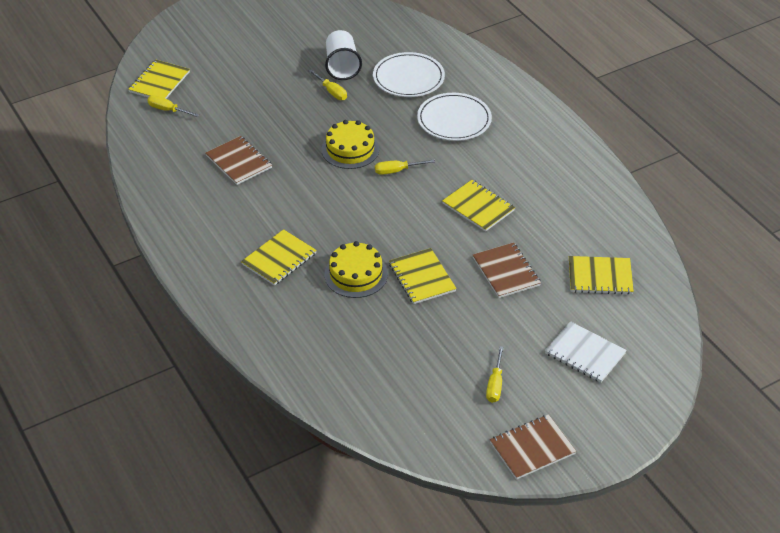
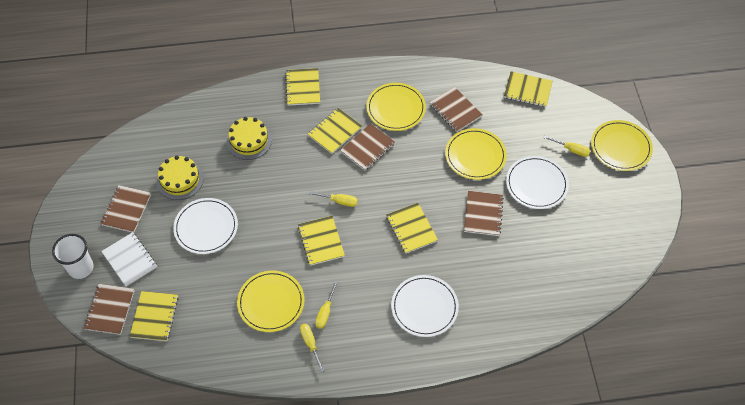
brown notebook: [206,136,272,185] [473,242,541,298] [490,414,576,480] = 3 -> [84,284,135,335] [100,185,151,233] [340,123,395,171] [430,87,483,132] [464,191,504,236] = 5
white plate: [373,52,445,97] [417,93,492,141] = 2 -> [173,198,238,254] [391,275,459,337] [506,156,569,209] = 3
yellow notebook: [128,59,190,99] [241,229,317,286] [389,248,457,304] [442,180,515,232] [569,256,634,295] = 5 -> [130,291,178,341] [285,68,320,106] [298,216,345,266] [308,108,362,154] [386,203,438,254] [504,71,553,107] = 6
yellow plate: none = 0 -> [237,270,305,332] [367,83,426,131] [445,128,507,180] [591,120,653,171] = 4

